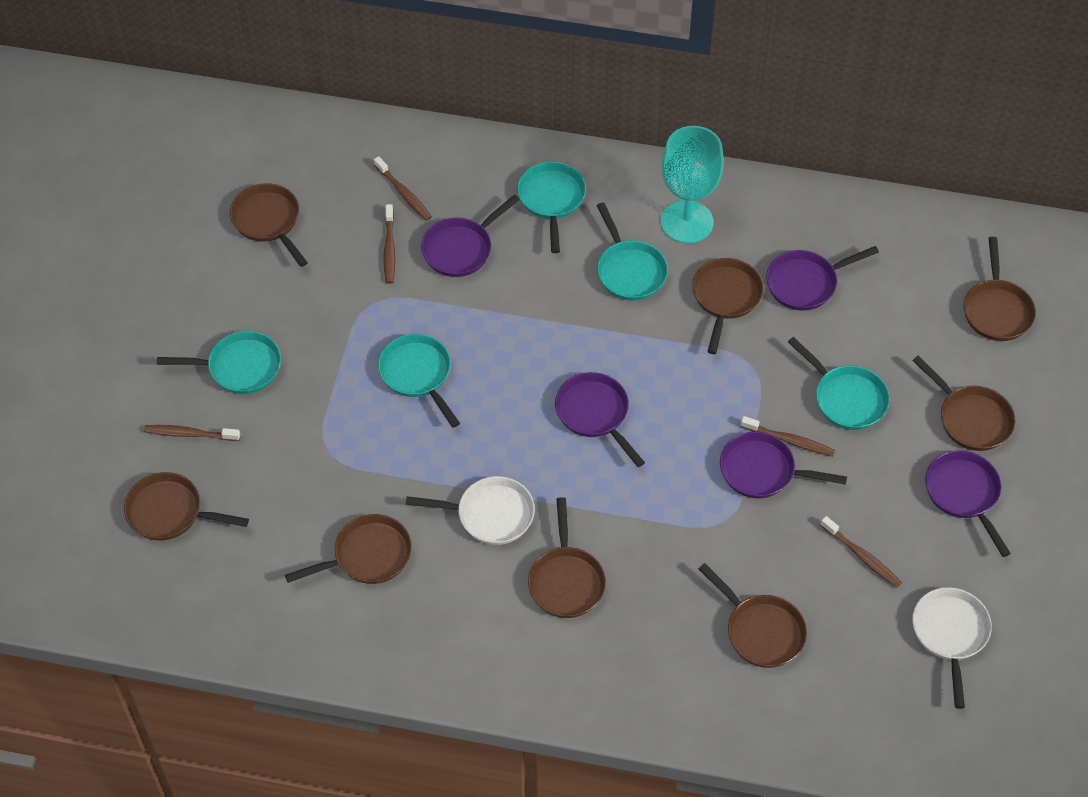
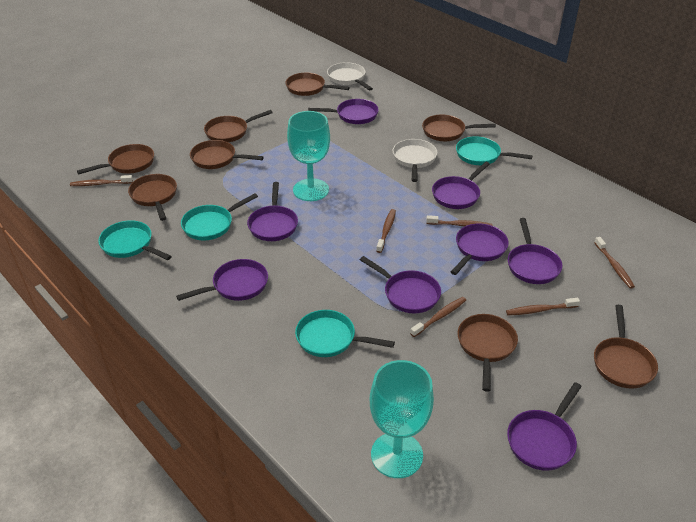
brown toothbrush: [144,425,240,441] [374,156,432,221] [383,204,396,284] [741,416,835,457] [820,516,902,588] = 5 -> [70,175,133,186] [376,209,396,253] [410,297,466,337] [426,215,493,227] [506,298,580,315] [594,237,635,289] = 6
purple pan: [421,194,520,277] [555,372,645,467] [720,432,847,498] [766,246,879,311] [925,450,1011,557] = 5 -> [176,259,268,301] [247,182,298,241] [308,99,379,124] [360,256,441,313] [432,162,490,209] [451,224,509,275] [507,382,582,471] [508,218,562,284] = 8
turquoise goblet: [661,126,724,243] = 1 -> [287,111,330,201] [370,360,434,478] = 2
turquoise pan: [157,331,281,394] [378,334,460,428] [517,161,586,253] [597,202,668,301] [788,337,890,430] = 5 -> [98,220,172,260] [181,193,258,241] [295,310,395,357] [456,136,533,165] = 4

